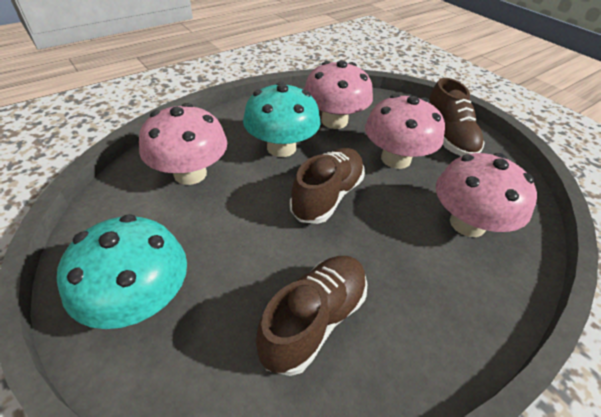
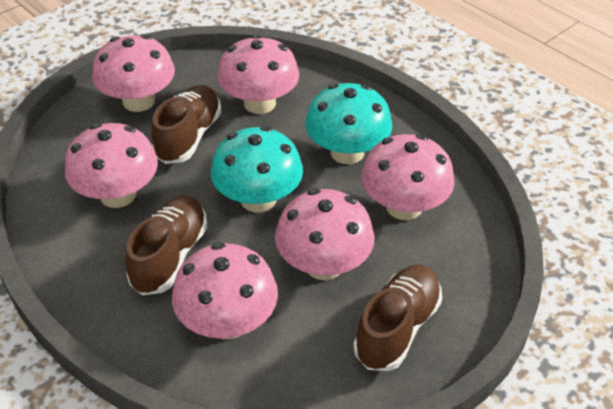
pink mushroom: [139,103,227,185] [304,60,373,129] [365,94,445,169] [436,153,537,237] = 4 -> [65,123,158,208] [92,35,175,112] [172,242,278,339] [217,35,299,114] [275,189,374,280] [361,134,455,220] = 6

